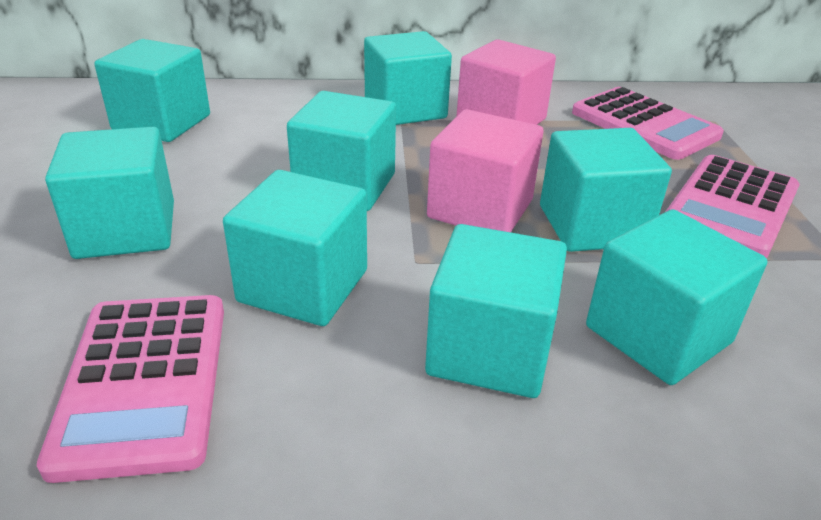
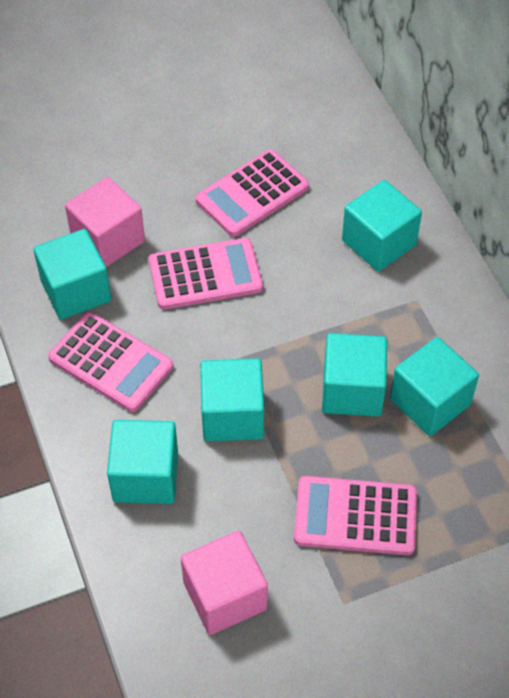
pink calculator: [37,295,224,483] [572,87,724,160] [665,155,800,258] = 3 -> [48,312,173,412] [149,238,263,310] [196,149,309,237] [294,476,417,555] = 4
turquoise cube: [45,127,174,259] [94,39,210,142] [223,170,367,326] [287,91,396,211] [364,31,452,125] [425,224,567,398] [540,128,672,252] [586,209,767,385] = 8 -> [33,229,111,319] [107,420,178,504] [200,358,264,441] [322,333,387,417] [342,180,422,272] [390,337,479,436] = 6

